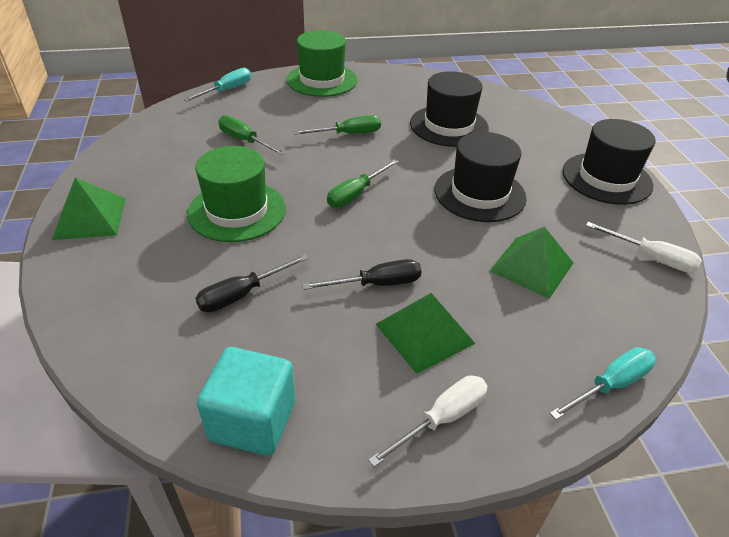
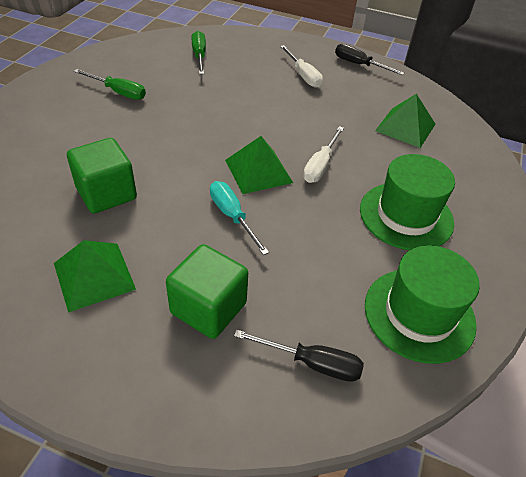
black hat: [410,71,489,147] [434,132,527,222] [563,119,656,205] = 3 -> none = 0
green cube: none = 0 -> [67,138,137,213] [166,244,248,339] = 2
green screwdriver: [218,115,286,155] [293,115,381,135] [327,159,399,208] = 3 -> [74,69,146,100] [191,31,206,74] = 2
turquoise cube: [197,347,295,456] = 1 -> none = 0
turquoise screwdriver: [184,68,251,101] [550,347,656,420] = 2 -> [210,181,269,255] = 1

